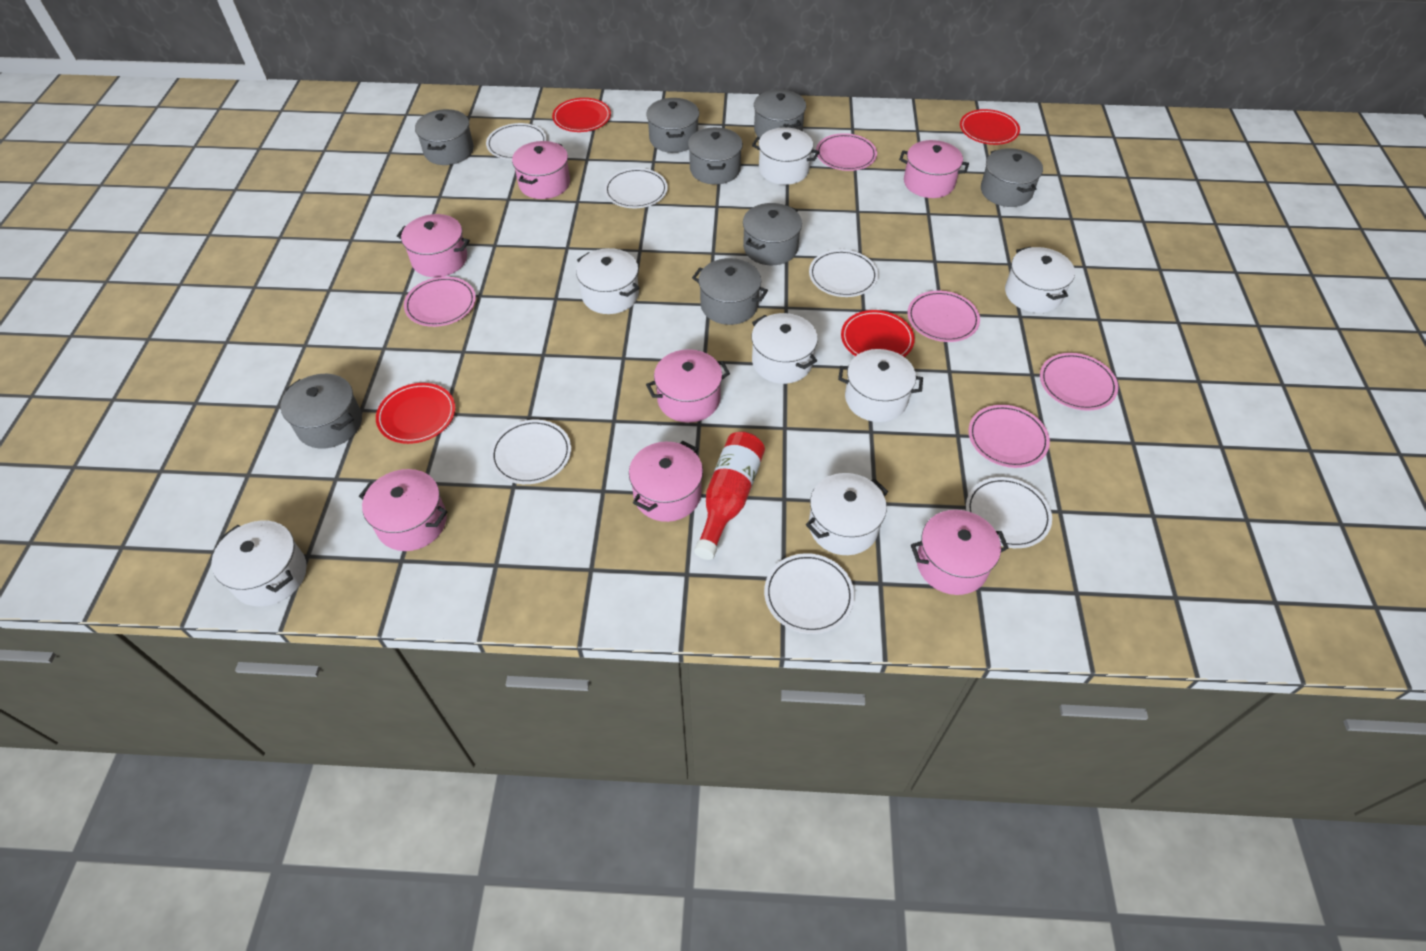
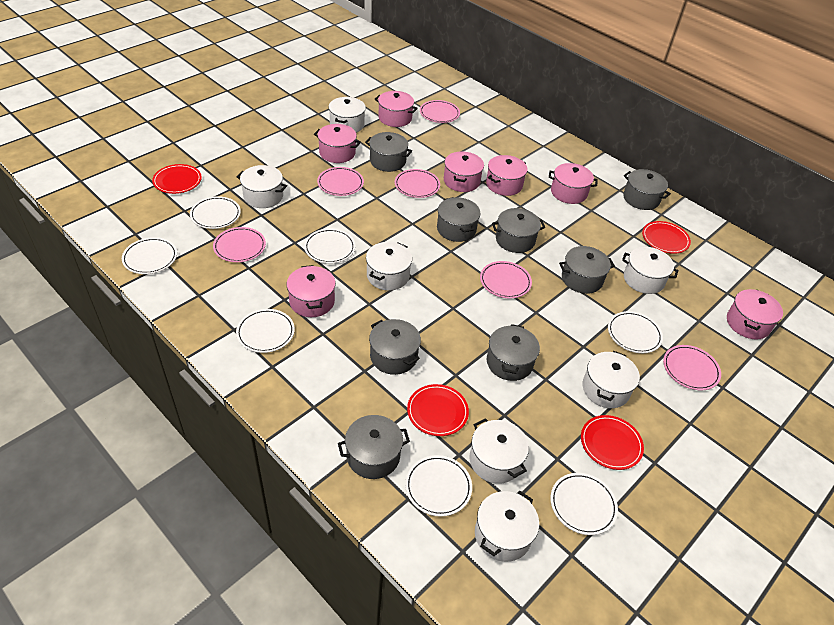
pink plate: [404,276,476,327] [816,133,877,171] [907,291,980,342] [968,405,1050,468] [1040,353,1118,411] = 5 -> [213,227,266,262] [317,167,364,196] [395,169,440,198] [420,100,460,123] [480,261,532,298] [663,345,721,390] = 6
red bottle: [694,432,765,560] = 1 -> none = 0
white plate: [486,123,547,160] [490,420,571,484] [604,168,668,208] [764,553,855,634] [809,250,878,297] [966,477,1052,548] = 6 -> [122,237,177,274] [190,196,241,229] [236,309,295,353] [304,229,356,264] [405,455,472,517] [550,473,618,535] [608,311,663,353] = 7

